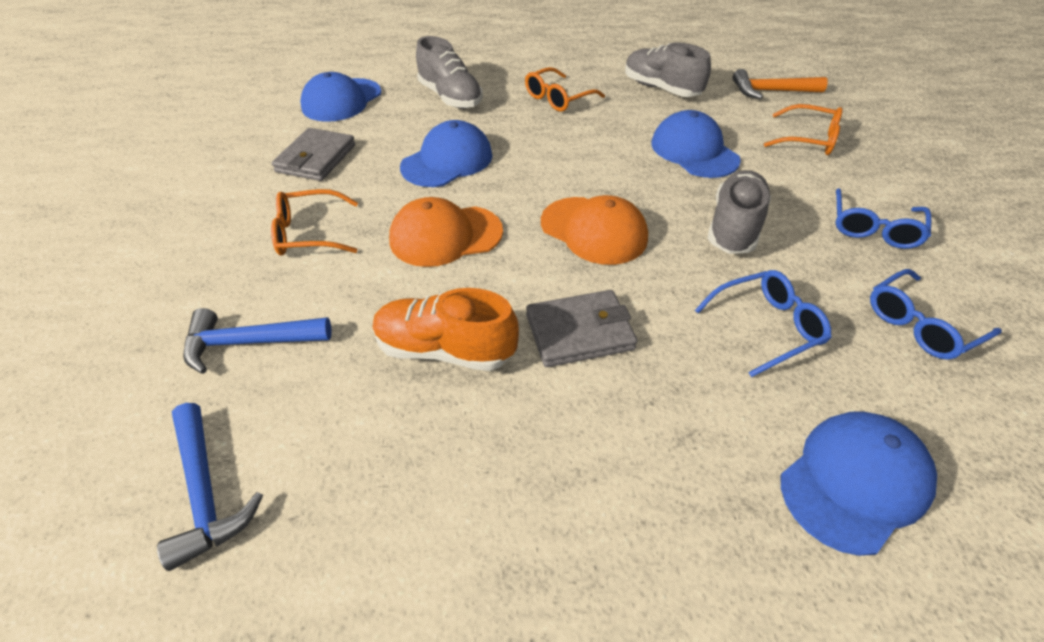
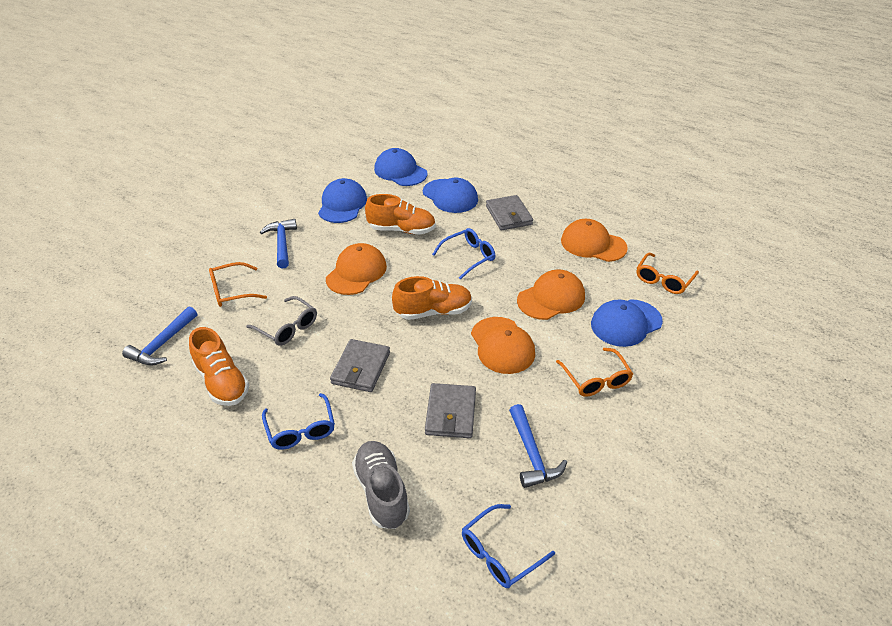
blue hammer: [157,403,263,571] [183,308,332,374] = 2 -> [122,306,197,365] [260,219,297,268] [509,404,567,488] = 3
grey glasses: none = 0 -> [246,296,317,346] = 1
grey shoe: [416,36,483,109] [625,42,711,97] [707,170,771,254] = 3 -> [352,441,410,529] = 1
grey wallet: [272,128,355,181] [526,290,637,367] = 2 -> [330,339,390,392] [425,383,476,438] [486,195,533,230] = 3
orange cap: [389,197,503,267] [541,195,648,265] = 2 -> [326,243,387,295] [471,317,535,374] [517,269,585,320] [561,219,628,262] = 4
orange hammer: [732,69,828,99] = 1 -> none = 0
orange shoe: [373,288,519,371] = 1 -> [189,327,249,406] [365,194,436,235] [392,276,472,320] = 3

